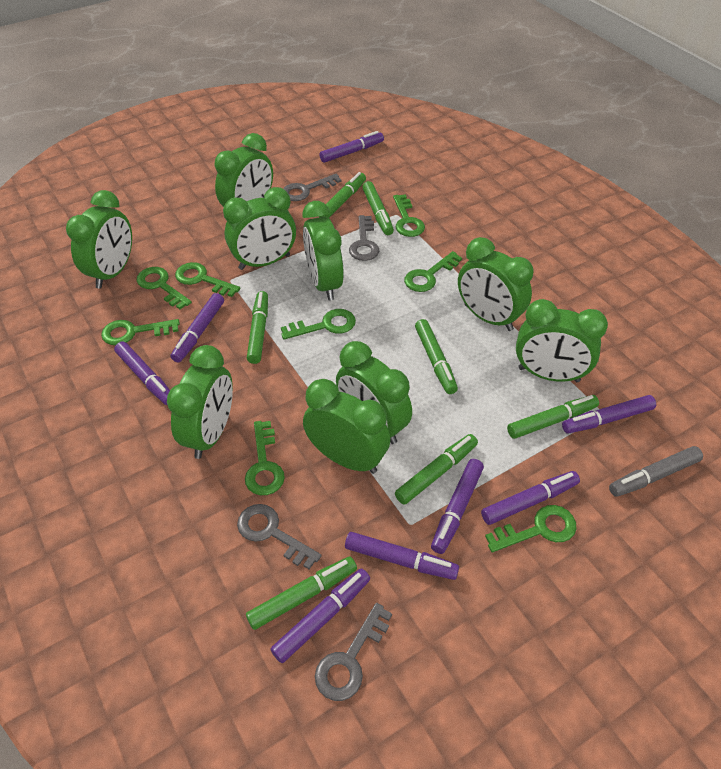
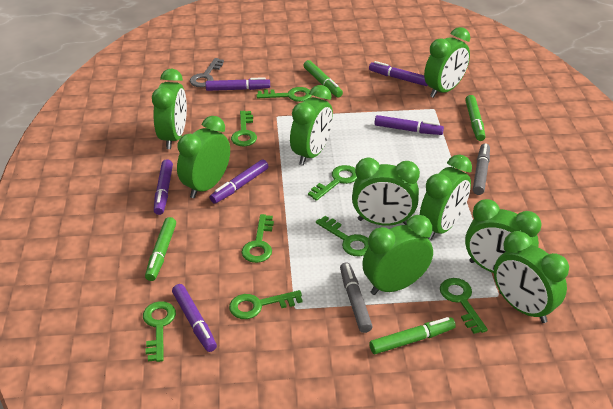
green marker: [246,557,357,630] [247,291,268,364] [319,172,366,218] [362,181,394,235] [395,434,478,505] [415,319,458,394] [507,395,599,439] = 7 -> [145,217,176,281] [303,60,343,97] [369,317,456,354] [465,95,485,141] = 4
grey key: [237,504,321,569] [283,174,341,201] [315,603,392,701] [349,215,379,261] = 4 -> [190,58,224,87] = 1
grey marker: [609,446,703,497] = 1 -> [340,262,373,333] [473,143,490,195] = 2
purple marker: [114,342,170,405] [171,293,224,363] [271,568,370,663] [319,131,384,163] [345,532,459,580] [431,459,484,554] [481,471,580,525] [562,395,656,433] = 8 -> [154,159,173,215] [172,284,217,352] [206,77,270,91] [210,160,268,204] [369,61,428,86] [375,115,444,135] = 6

